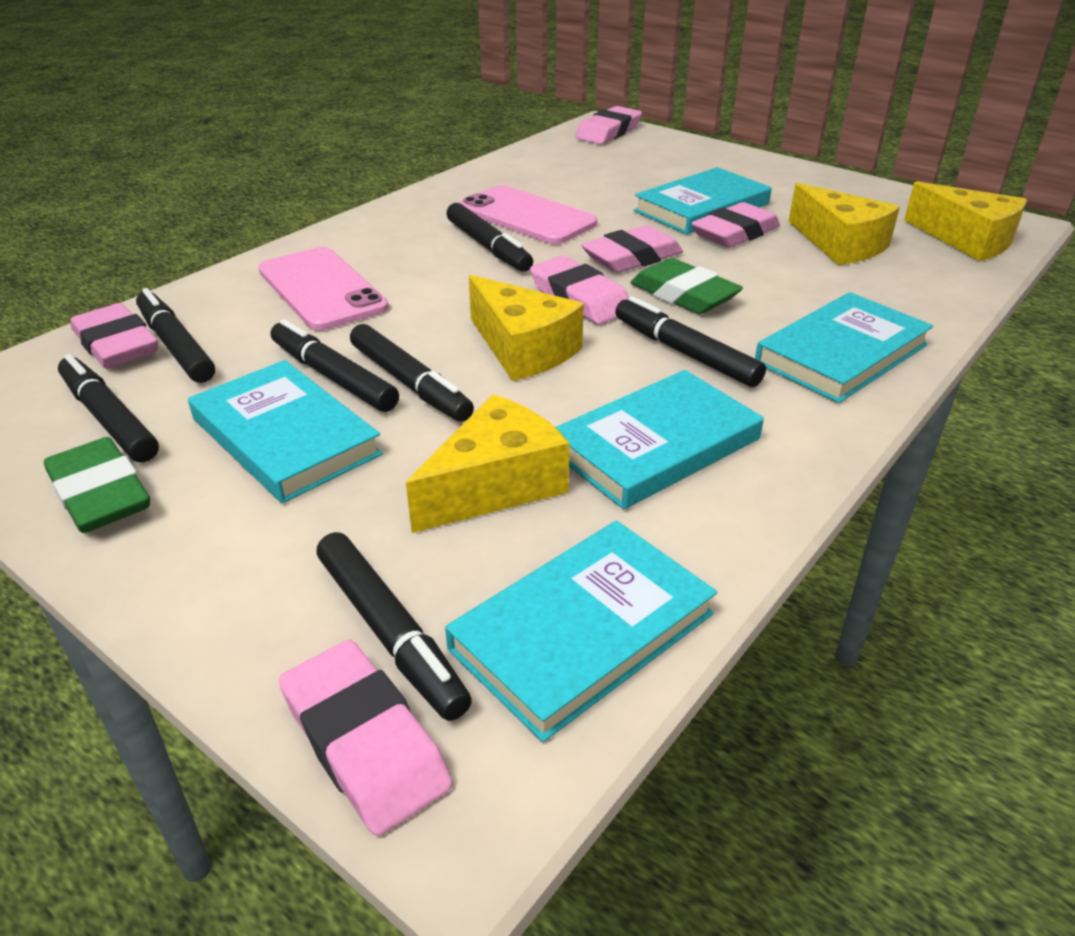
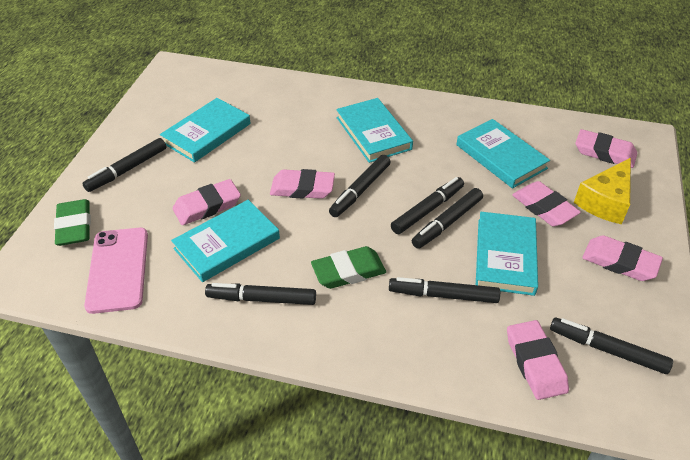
pink phone: [258,247,389,330] [459,185,597,244] = 2 -> [84,228,148,314] = 1
yellow cheese: [406,394,570,533] [469,275,584,381] [789,183,900,265] [904,182,1027,261] = 4 -> [574,158,631,224] = 1

